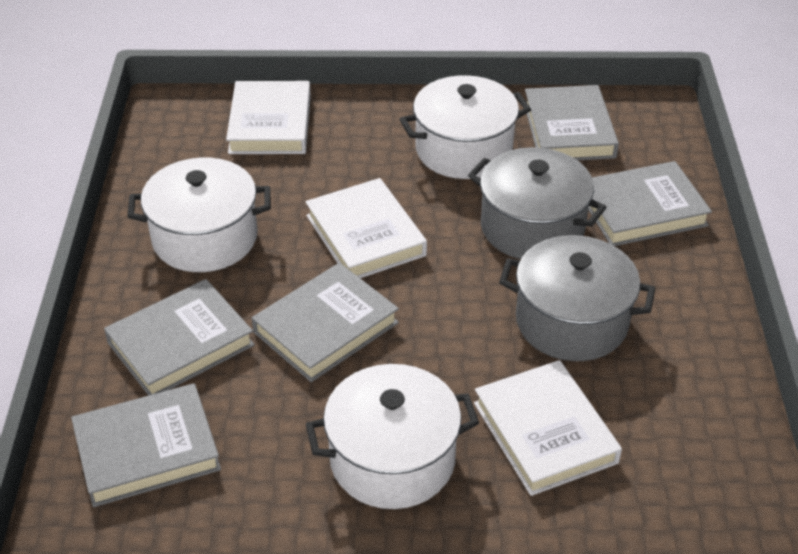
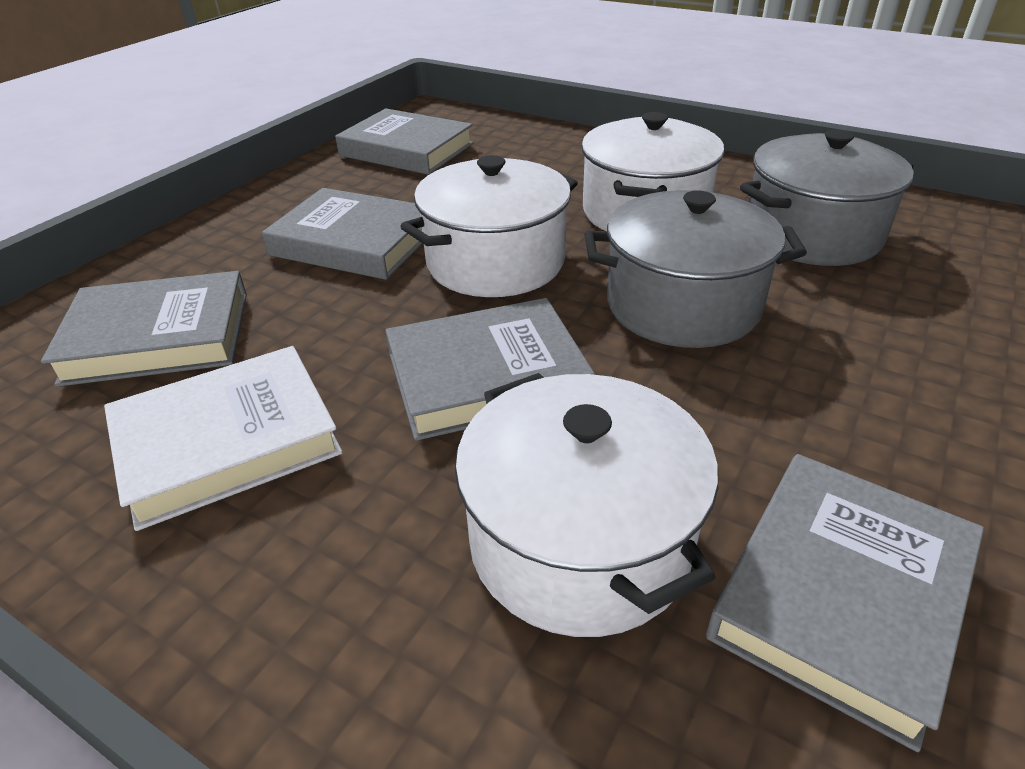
white book: [226,81,311,154] [306,178,427,278] [474,360,622,496] = 3 -> [104,346,343,531] = 1

